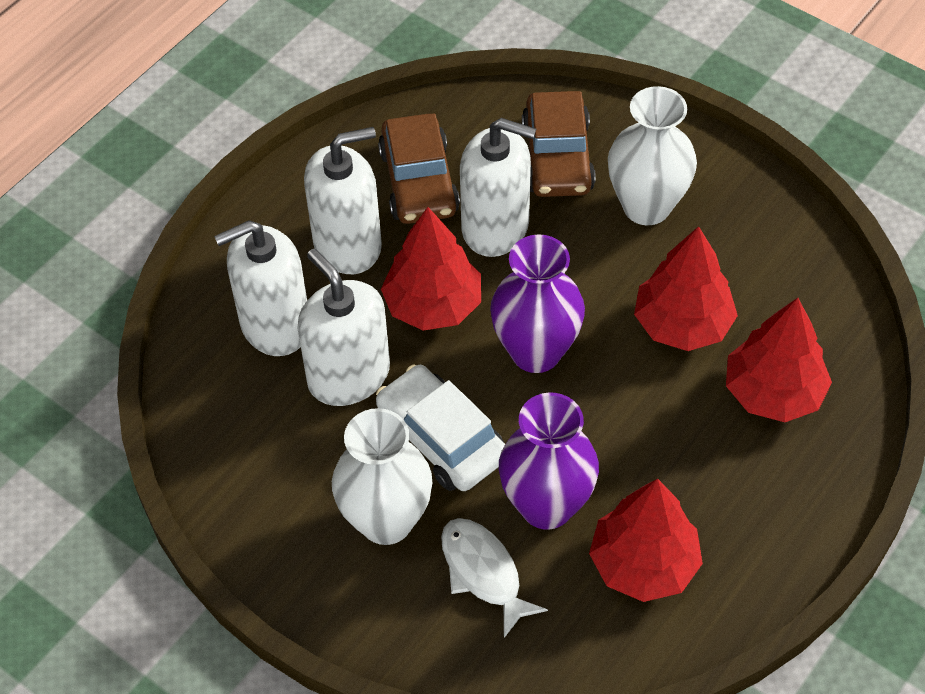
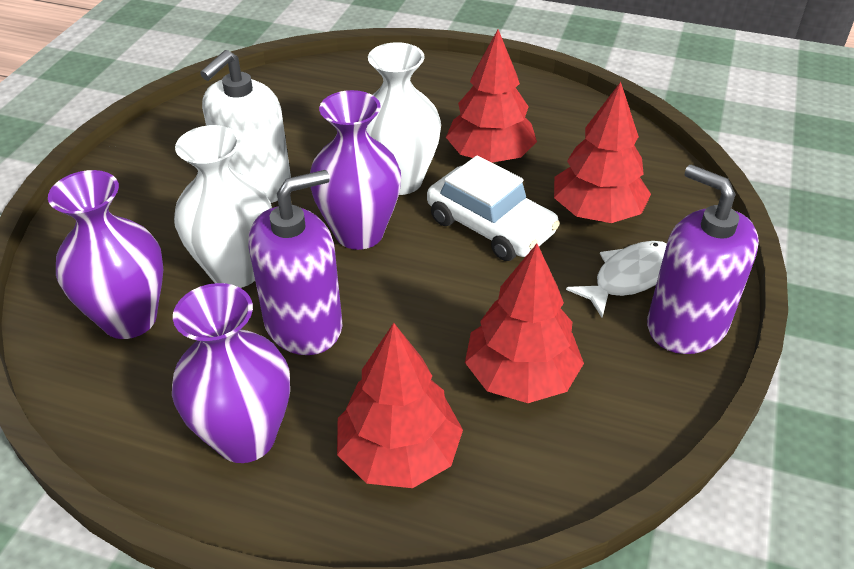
brown car: [378,114,460,224] [522,91,596,197] = 2 -> none = 0
purple soap dispenser: none = 0 -> [248,170,343,355] [647,165,759,354] = 2
purple vase: [490,234,585,373] [499,393,599,530] = 2 -> [48,170,163,339] [172,283,290,463] [310,90,401,250] = 3
white soap dispenser: [214,220,307,356] [297,249,390,406] [304,127,382,274] [460,118,536,257] = 4 -> [200,50,291,203] = 1

